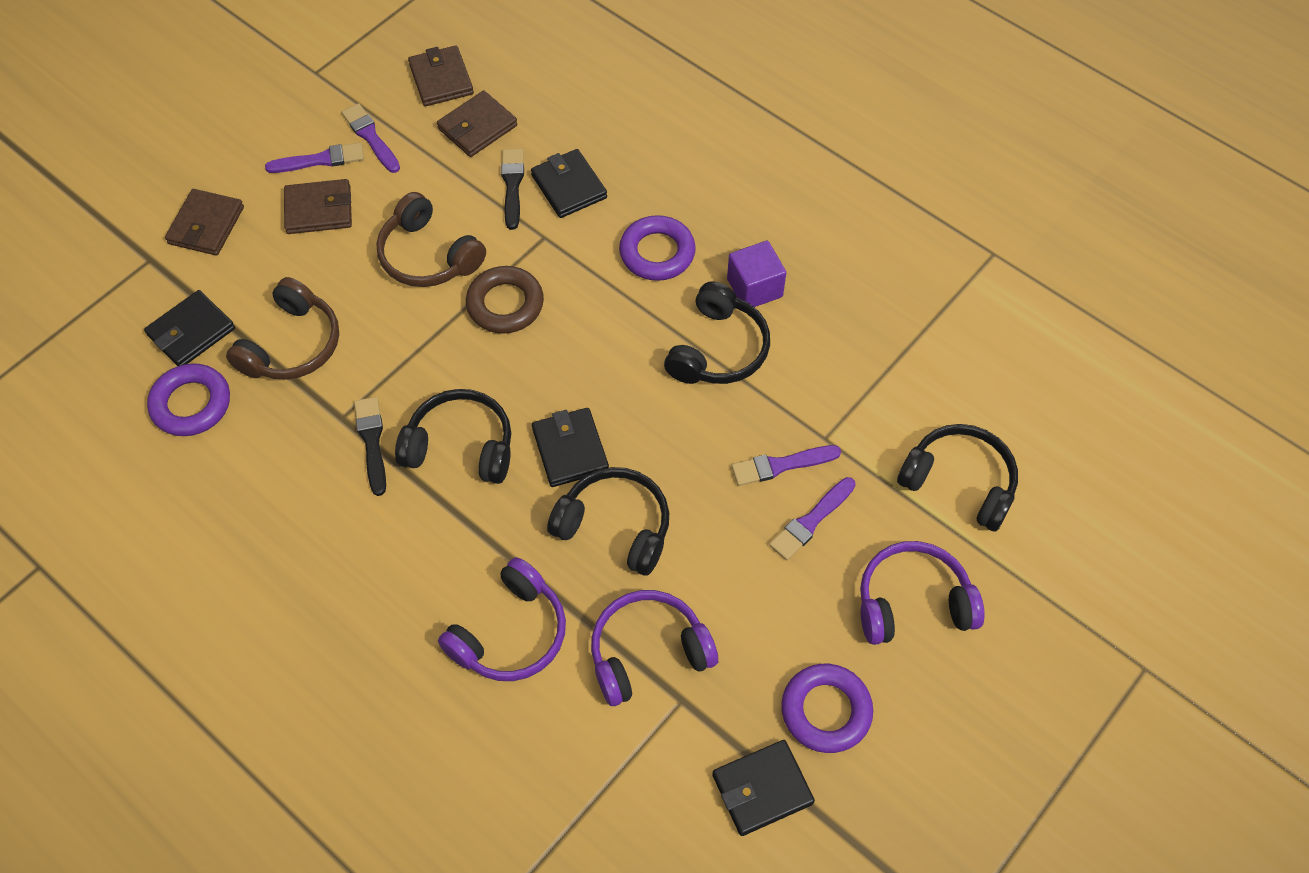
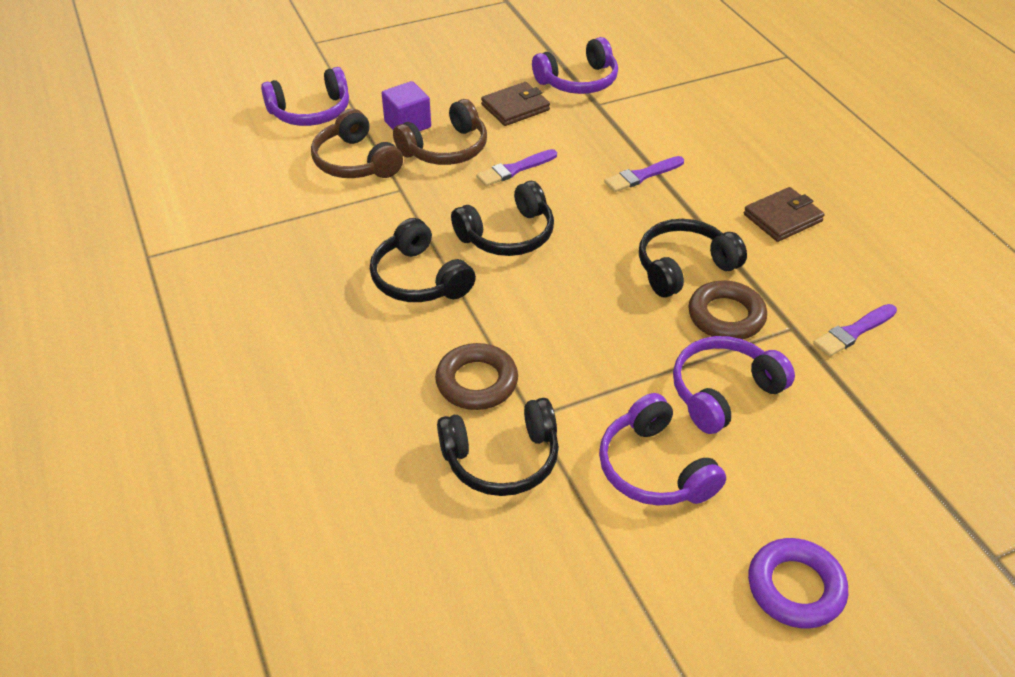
black brush: [354,397,386,496] [501,149,524,230] = 2 -> none = 0
black wallet: [144,290,235,366] [531,149,607,218] [532,408,609,487] [712,740,815,836] = 4 -> none = 0
brown ring: [466,266,544,334] = 1 -> [435,343,518,410] [688,280,767,339] = 2
brown wallet: [165,189,244,255] [284,179,352,234] [408,46,474,106] [437,91,518,157] = 4 -> [481,82,550,126] [744,187,825,242] = 2
purple brush: [265,142,364,173] [341,103,400,173] [731,445,841,486] [769,477,856,560] = 4 -> [476,149,557,186] [604,156,684,192] [813,304,897,357] = 3
purple headphones: [438,557,566,681] [591,590,718,706] [860,541,985,645] = 3 -> [261,67,349,126] [532,37,618,94] [599,393,726,506] [673,336,795,434] = 4
purple ring: [147,363,230,436] [619,215,696,281] [781,664,873,753] = 3 -> [748,538,848,628] = 1

